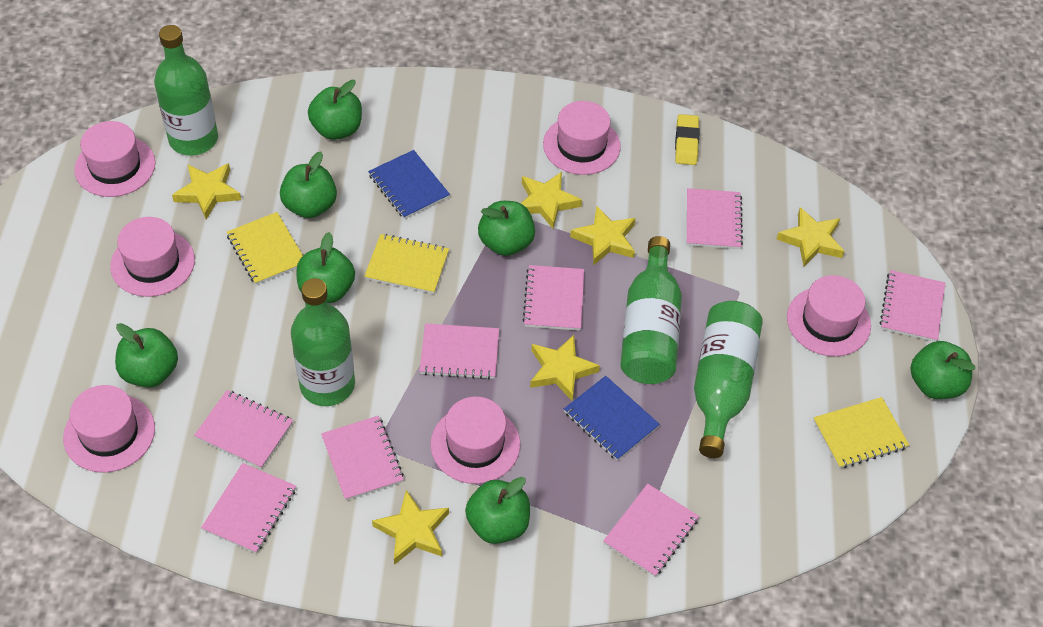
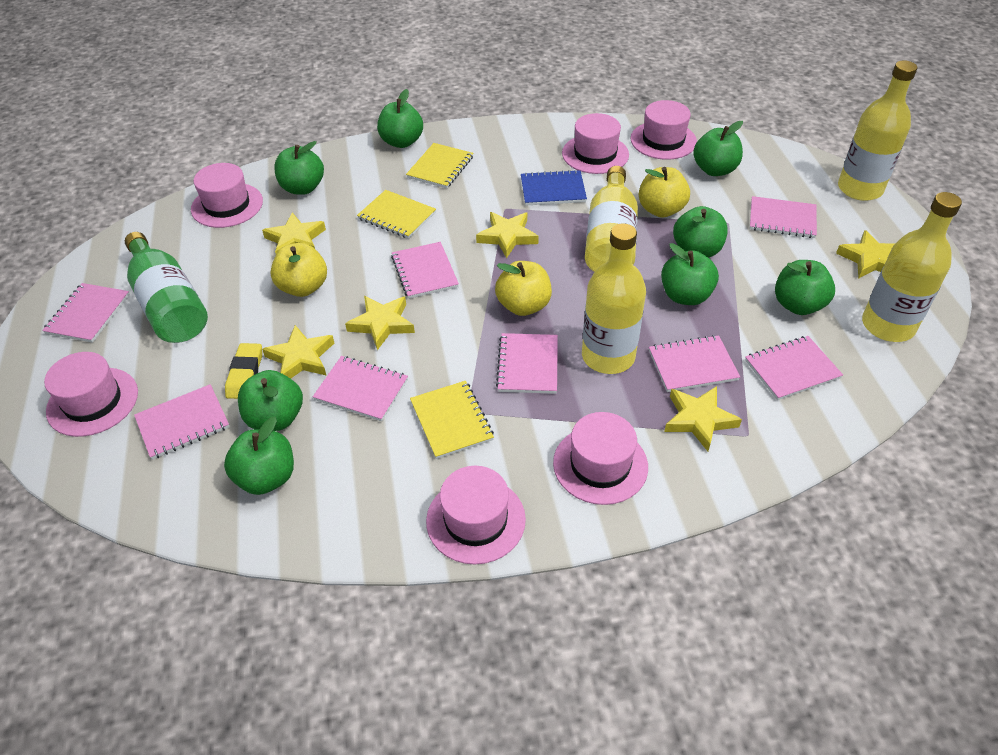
blue notebook: [368,150,450,219] [564,376,660,461] = 2 -> [521,170,587,205] = 1
green apple: [115,323,178,388] [280,152,337,218] [296,232,355,303] [308,80,362,140] [465,477,530,544] [478,201,535,256] [910,341,975,399] = 7 -> [224,417,294,495] [238,370,303,431] [274,141,324,195] [377,89,423,148] [661,243,719,305] [673,206,728,258] [693,121,743,176] [775,260,835,315] = 8
green bottle: [154,25,218,155] [291,278,355,406] [620,236,682,384] [694,301,763,458] = 4 -> [125,232,208,343] = 1
yellow apple: none = 0 -> [271,243,327,297] [495,261,552,316] [639,167,690,218] = 3
yellow bottle: none = 0 -> [582,224,646,374] [585,166,638,272] [838,60,917,201] [862,192,962,342] = 4

